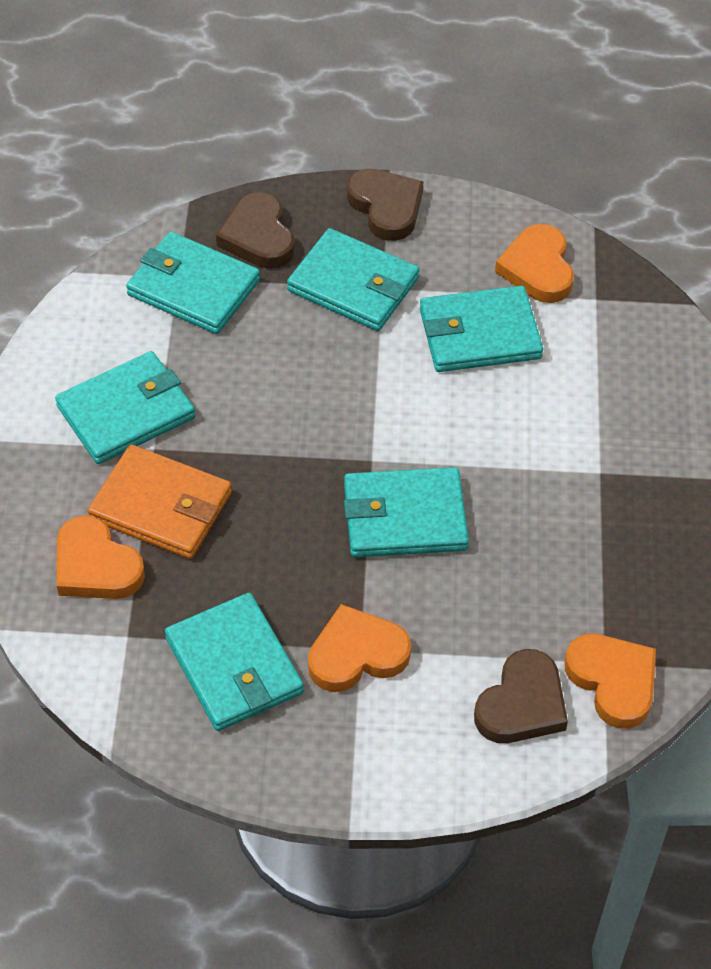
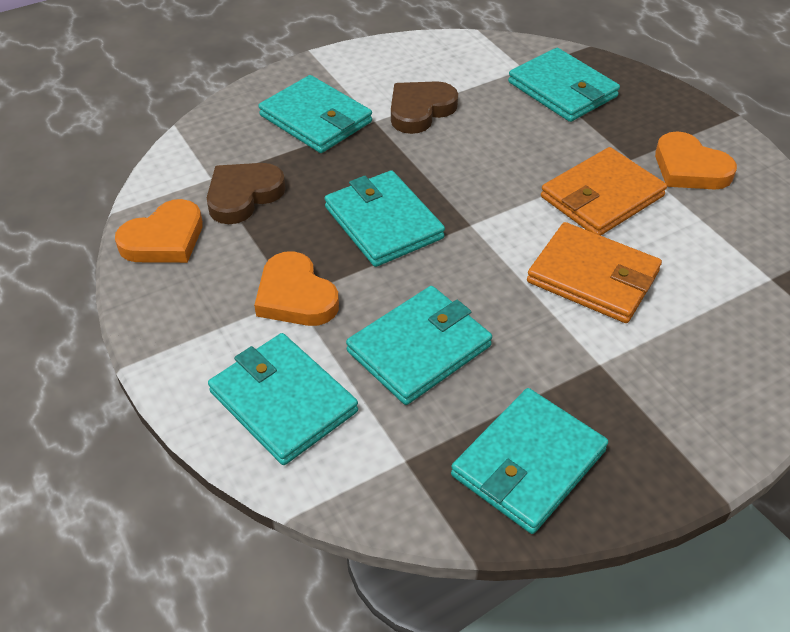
brown heart: [216,192,294,269] [347,169,424,241] [474,649,568,743] = 3 -> [207,163,286,224] [391,81,458,134] = 2
orange heart: [57,515,145,599] [308,604,411,692] [495,224,574,303] [565,634,656,729] = 4 -> [115,199,203,263] [254,251,339,326] [655,131,737,190] = 3
orange wallet: [88,444,232,559] = 1 -> [527,222,662,323] [541,147,667,236] = 2

